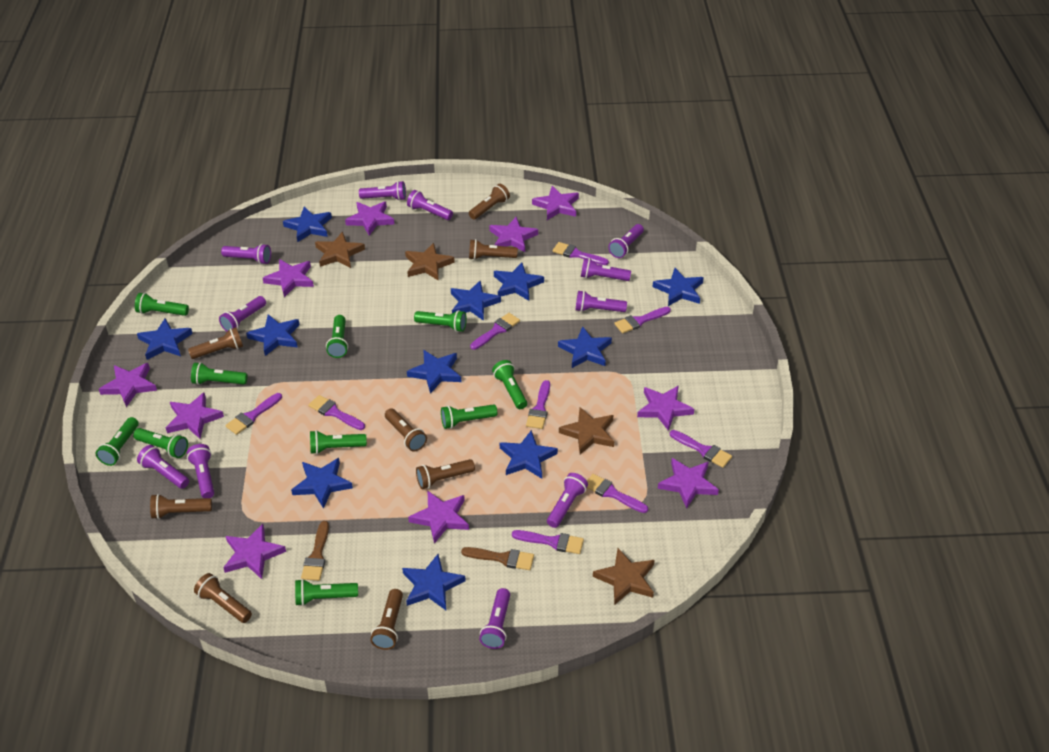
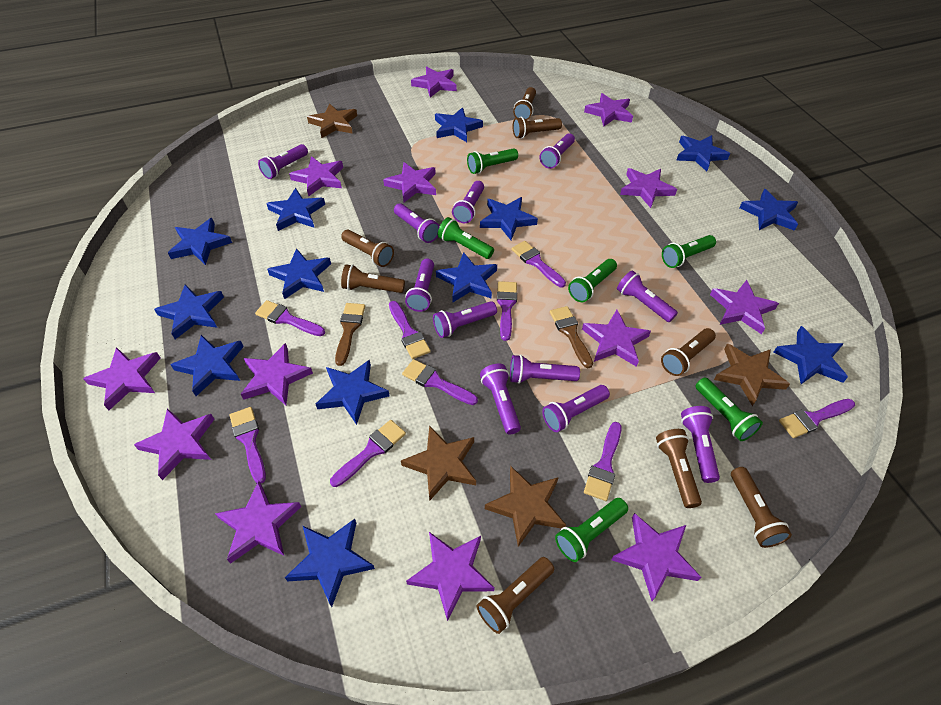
blue star: [137,318,193,360] [246,314,300,356] [283,207,332,242] [291,458,353,509] [402,554,466,610] [407,350,461,394] [451,280,501,321] [494,263,544,301] [500,430,558,479] [558,326,612,368] [653,268,704,306] = 11 -> [154,284,224,339] [168,218,232,265] [171,335,244,396] [266,188,325,231] [267,248,331,299] [285,519,375,607] [316,359,390,425] [435,107,483,142] [436,252,497,302] [480,197,538,240] [676,135,730,172] [739,189,798,231] [773,326,848,384] = 13
green flashlight: [95,417,139,466] [133,428,188,458] [135,293,189,316] [191,362,247,385] [295,579,358,606] [310,430,367,454] [326,315,348,358] [414,310,467,332] [441,404,497,429] [492,360,527,409] = 10 -> [438,217,494,259] [467,148,518,174] [555,498,628,562] [568,259,617,302] [662,235,716,268] [695,378,763,441] = 6
purple star: [99,363,157,407] [166,393,224,439] [223,524,286,579] [263,259,314,297] [345,201,394,236] [408,491,469,544] [489,217,538,252] [532,186,579,220] [637,385,694,431] [658,458,719,509] = 10 -> [83,347,160,410] [134,408,214,480] [215,481,301,564] [241,343,313,405] [289,156,343,196] [383,162,436,202] [406,532,495,621] [411,66,457,97] [582,310,651,367] [584,93,633,127] [611,513,701,601] [620,168,677,208] [710,280,779,334] = 13

